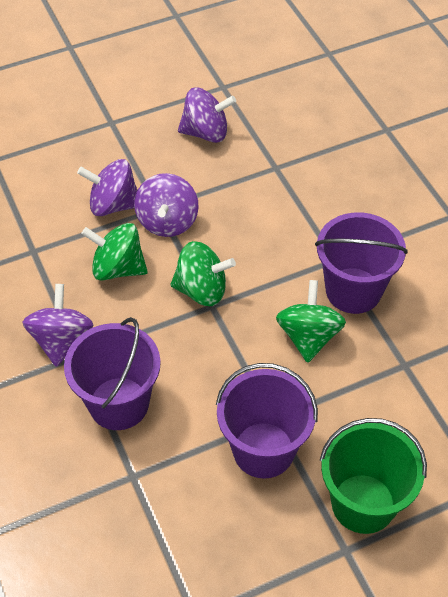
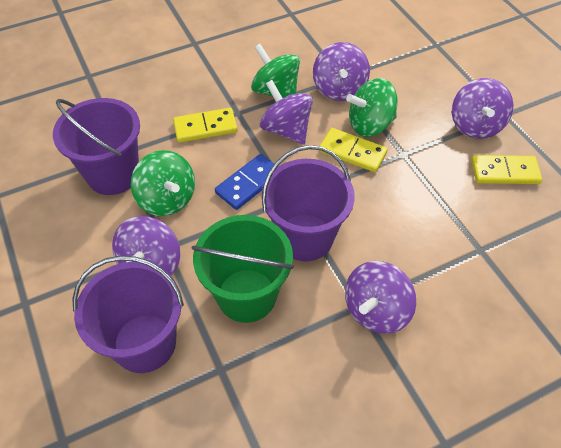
blue domino: none = 0 -> [215,154,274,210] = 1
purple spinning top: [22,284,93,367] [77,159,137,216] [134,173,199,237] [178,87,236,143] = 4 -> [112,216,180,276] [260,80,313,145] [313,42,370,101] [345,261,416,334] [452,78,514,139] = 5
yellow domino: none = 0 -> [173,108,238,143] [319,128,388,172] [471,155,542,184] = 3

